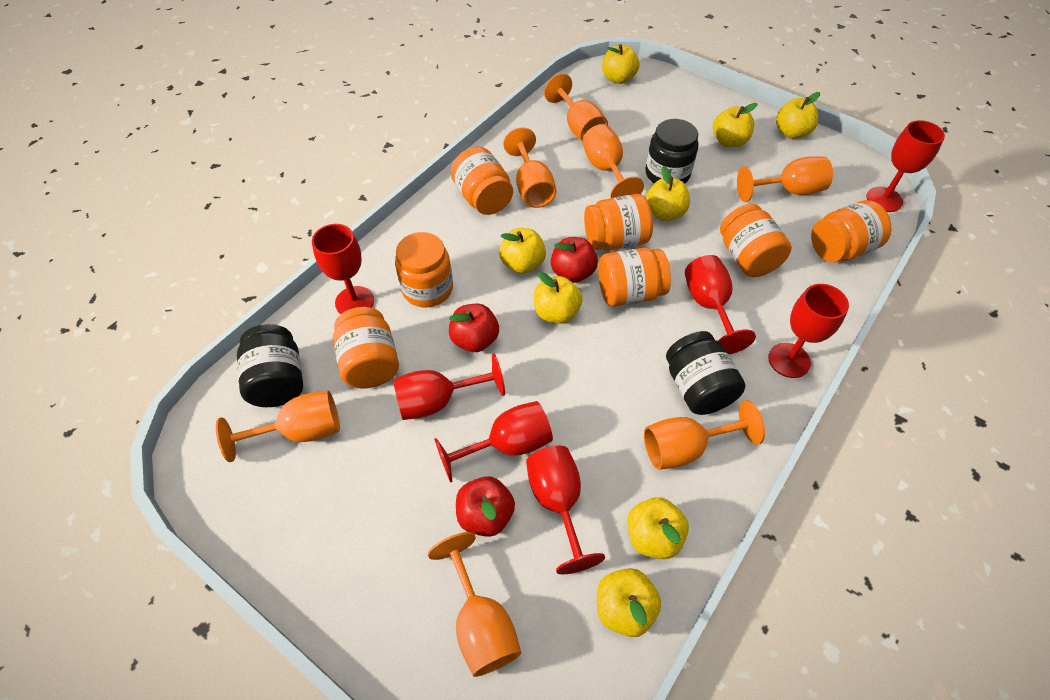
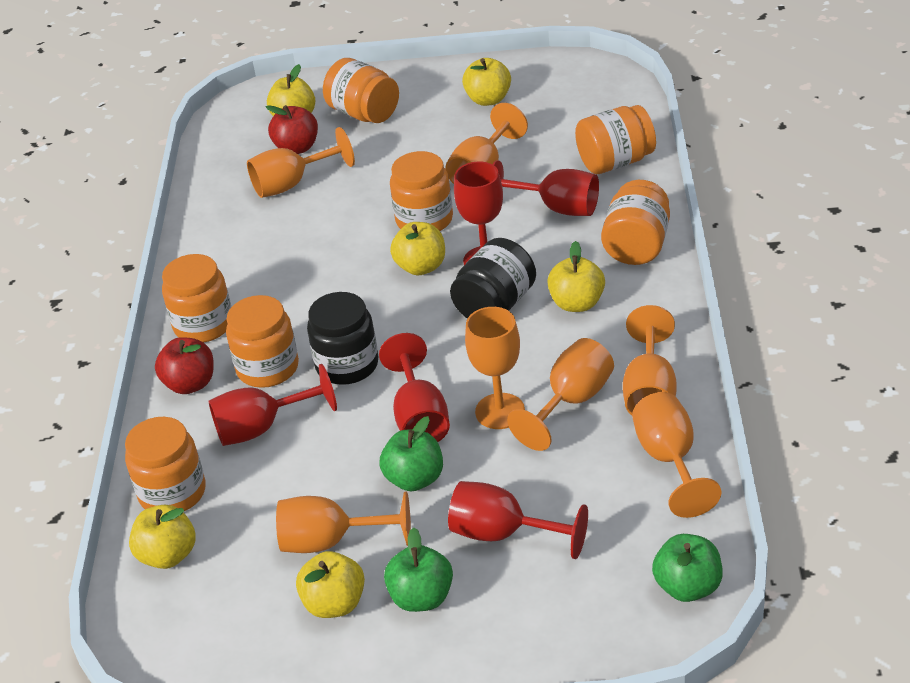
black jar: [237,324,303,407] [645,119,698,184] [666,331,746,415] = 3 -> [307,292,379,385] [450,238,536,319] = 2
green apple: none = 0 -> [379,416,443,491] [384,527,453,612] [652,534,723,602] = 3
red apple: [449,304,499,352] [456,476,515,537] [551,237,598,283] = 3 -> [155,337,214,394] [266,105,318,154] = 2
red goblet: [312,224,374,314] [393,354,505,420] [434,401,553,483] [526,446,605,574] [685,255,756,354] [768,284,849,378] [866,120,945,212] = 7 -> [208,364,337,446] [379,333,450,442] [448,481,588,559] [454,162,503,265] [492,160,599,216] = 5
yellow apple: [499,228,546,273] [534,272,582,324] [597,568,661,637] [602,44,639,84] [627,497,689,559] [646,166,690,221] [713,103,757,148] [776,92,820,139] = 8 -> [129,505,195,569] [267,64,315,116] [296,551,365,618] [390,222,445,275] [462,58,511,106] [547,241,605,312] = 6

